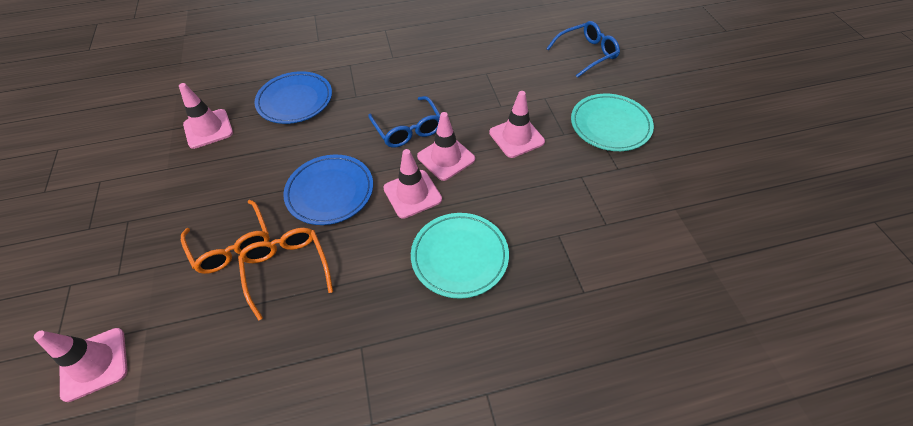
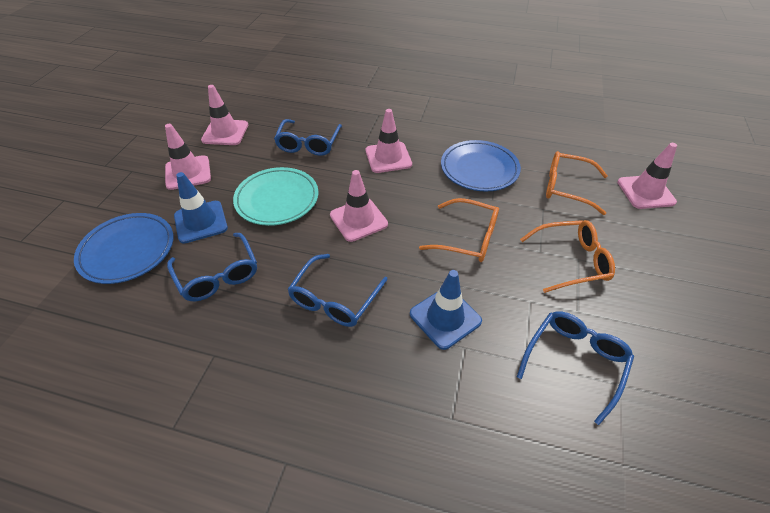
blue glasses: [368,96,440,148] [546,21,620,78] = 2 -> [167,233,257,301] [274,119,342,156] [287,254,388,327] [517,311,634,425] = 4
blue traffic cone: none = 0 -> [174,172,228,244] [410,270,482,350] = 2
orange glasses: [181,200,270,274] [238,228,333,321] = 2 -> [419,198,499,262] [520,220,615,293] [546,151,608,215] = 3
turquoise plate: [411,213,509,299] [571,94,654,151] = 2 -> [233,167,319,226] = 1

